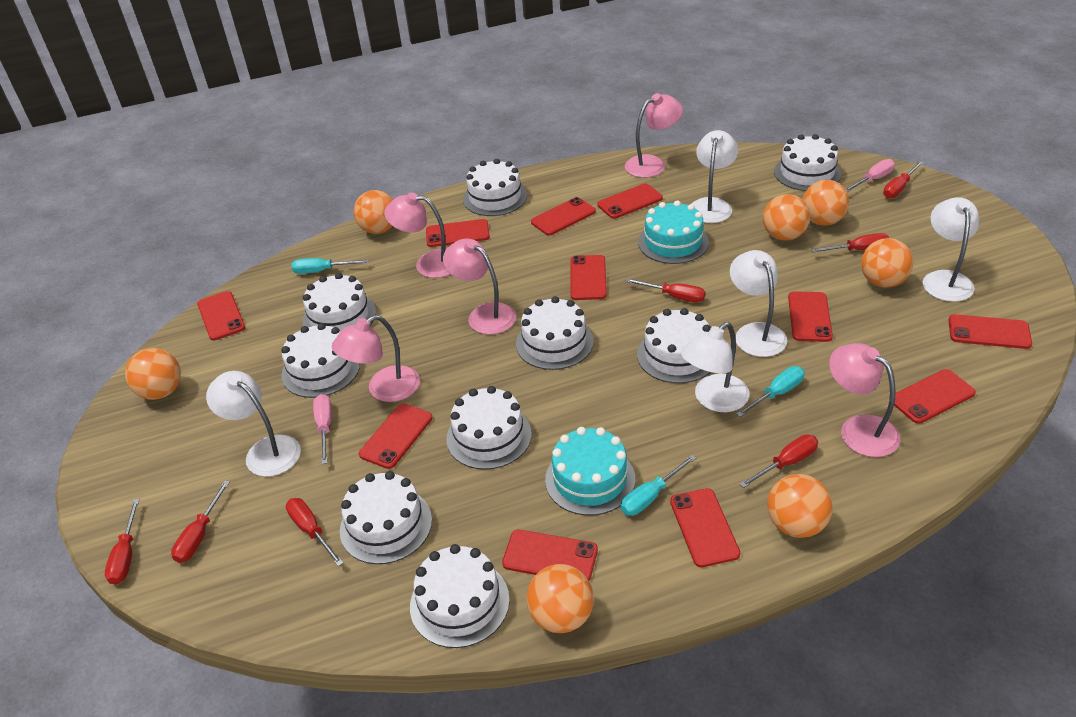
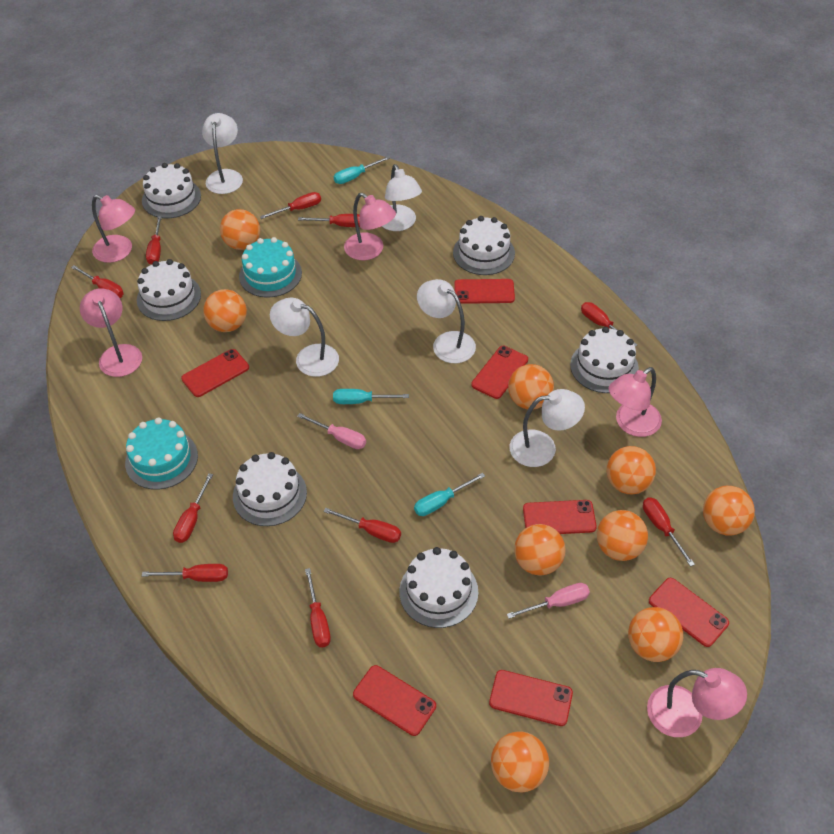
orange ball: [125,348,181,400] [353,190,393,234] [526,564,594,633] [763,194,810,241] [767,474,833,538] [802,180,849,226] [861,238,913,288] = 7 -> [203,289,247,332] [220,209,260,250] [491,731,549,793] [508,364,554,409] [514,524,566,576] [597,510,648,561] [607,446,656,494] [628,607,683,662] [703,486,755,536] = 9
red phone: [197,291,246,341] [359,404,432,469] [426,219,490,247] [502,530,598,581] [531,197,596,235] [571,255,607,300] [597,183,663,219] [670,488,740,567] [788,292,833,342] [894,369,976,424] [948,314,1032,349] = 11 -> [181,349,249,397] [353,665,436,736] [454,279,515,304] [471,346,528,399] [489,670,573,726] [523,500,597,534] [649,578,729,647] = 7
red screwdriver: [105,499,140,585] [171,480,230,563] [286,498,344,567] [625,278,705,303] [739,434,818,488] [811,233,889,252] [883,161,924,198] = 7 -> [71,265,124,298] [142,564,228,582] [146,216,162,265] [173,473,213,543] [260,192,321,219] [298,214,360,227] [305,568,331,647] [323,508,401,543] [581,302,637,347] [643,497,695,567] = 10
white cake: [281,323,360,398] [302,273,376,331] [340,471,432,564] [410,544,510,648] [446,386,532,470] [463,159,527,216] [516,296,594,370] [637,308,711,383] [774,134,841,191] = 9 -> [137,259,201,321] [142,163,201,218] [233,452,307,526] [399,547,478,628] [453,216,515,275] [570,327,639,393] = 6

